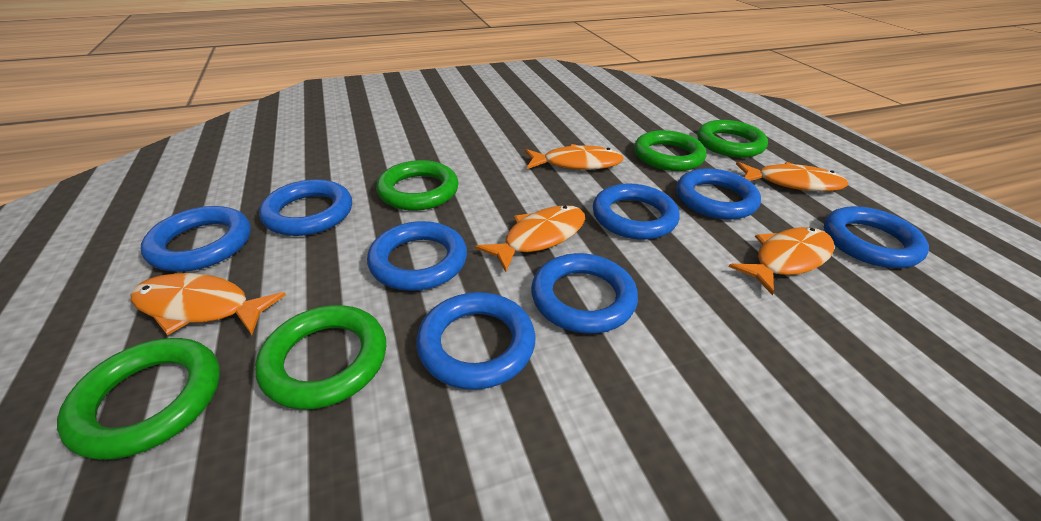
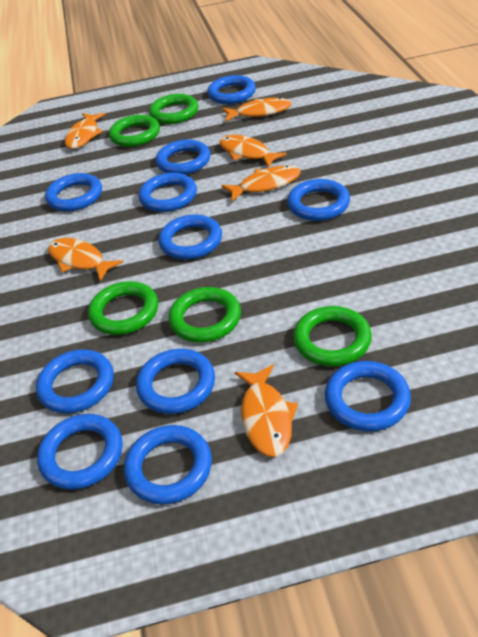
blue ring: [141,206,251,272] [259,179,352,236] [367,221,467,291] [416,292,535,390] [531,253,638,334] [593,183,680,240] [676,168,761,219] [824,206,929,268] = 8 -> [36,349,114,413] [37,414,123,490] [45,173,102,211] [124,425,212,505] [136,349,215,414] [139,173,197,212] [156,140,210,175] [158,214,222,260] [207,75,256,104] [287,179,350,221] [325,361,411,431] = 11
orange fish: [131,273,286,335] [475,205,585,272] [525,144,624,170] [729,227,834,296] [736,162,848,192] = 5 -> [48,238,123,281] [65,113,106,149] [219,135,287,168] [221,165,301,201] [222,98,292,122] [235,364,298,457] = 6

